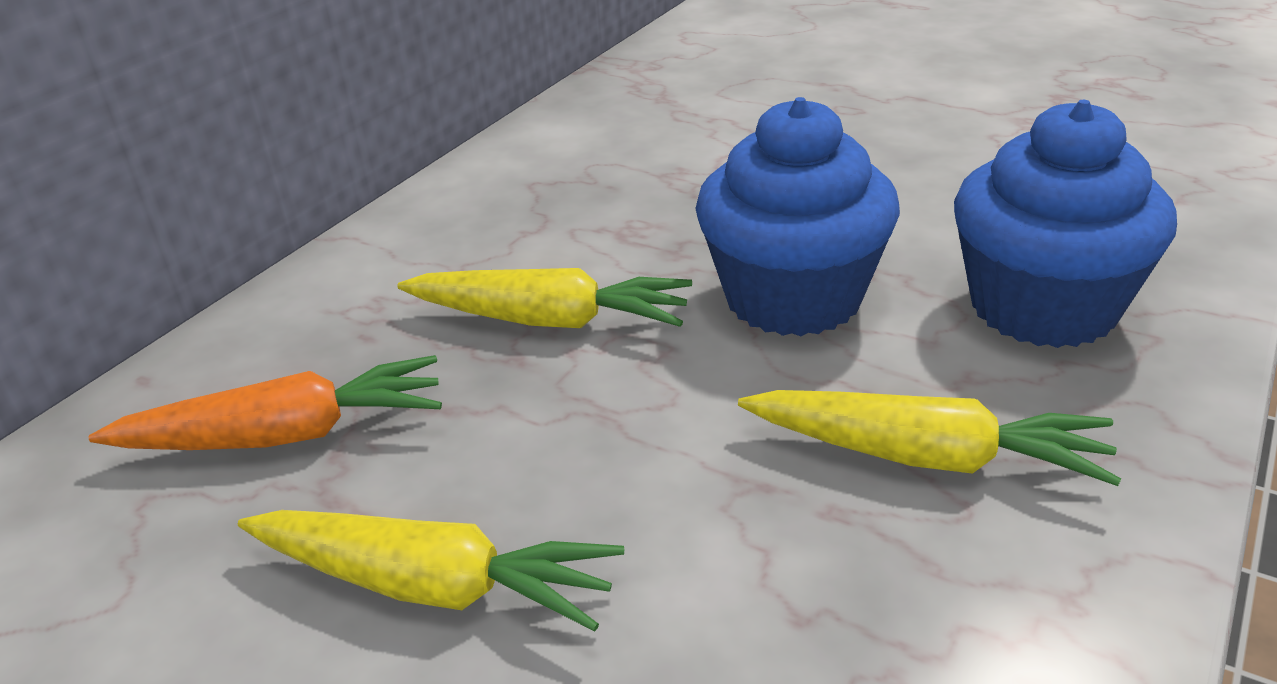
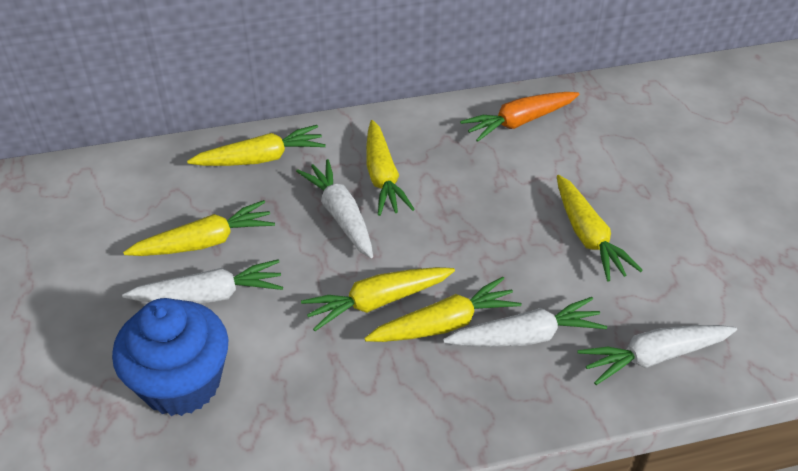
blue cupcake: [695,97,900,336] [954,100,1177,348] = 2 -> [112,298,228,416] = 1
white carrot: none = 0 -> [122,259,283,304] [296,159,373,258] [443,297,607,347] [577,325,737,385] = 4
yellow carrot: [238,510,624,631] [397,268,692,328] [738,390,1121,486] = 3 -> [123,200,275,256] [187,125,326,166] [301,267,455,331] [364,277,522,342] [366,120,415,216] [557,175,643,281] = 6

